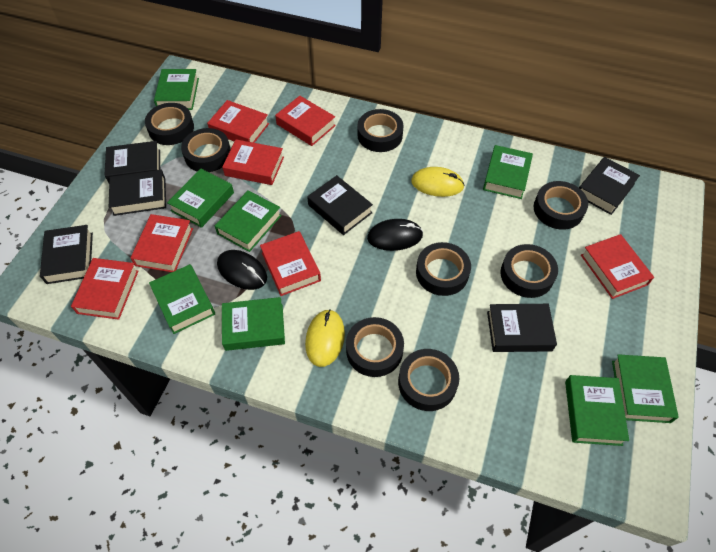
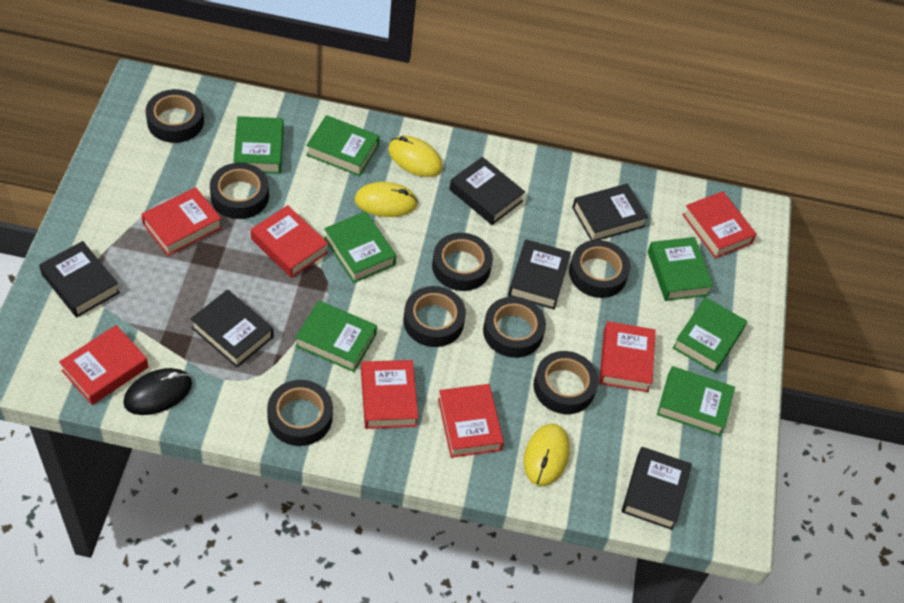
black mouse: [217,250,267,290] [367,219,423,251] = 2 -> [123,368,192,415] = 1
green book: [149,264,215,334] [154,69,199,110] [167,169,234,228] [215,190,282,252] [222,297,285,351] [483,145,533,199] [565,375,629,446] [612,354,679,423] = 8 -> [233,116,284,174] [295,300,377,372] [306,115,379,176] [324,211,396,283] [648,237,714,301] [657,366,735,436] [673,297,747,373] = 7
yellow mouse: [305,309,345,367] [411,167,465,197] = 2 -> [354,182,418,217] [388,136,443,177] [524,424,570,486] = 3

